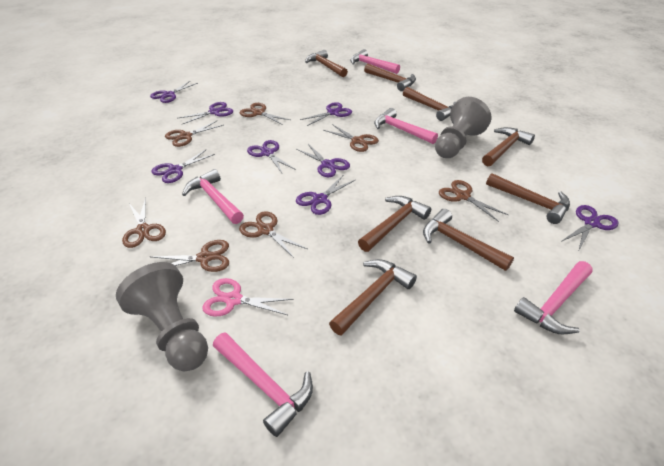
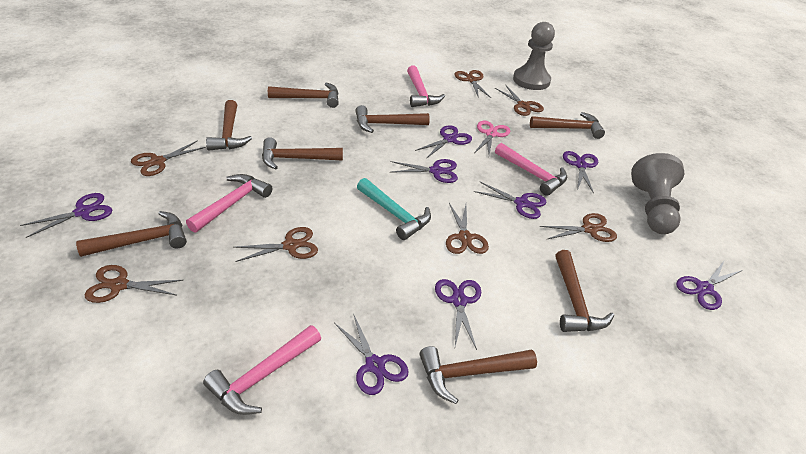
pink hammer: [182,169,244,224] [213,332,313,437] [350,49,400,74] [374,108,438,144] [514,261,593,334] = 5 -> [186,174,272,233] [203,325,321,415] [407,65,445,107] [495,143,567,196] = 4
turquoise hammer: none = 0 -> [357,178,431,240] = 1

